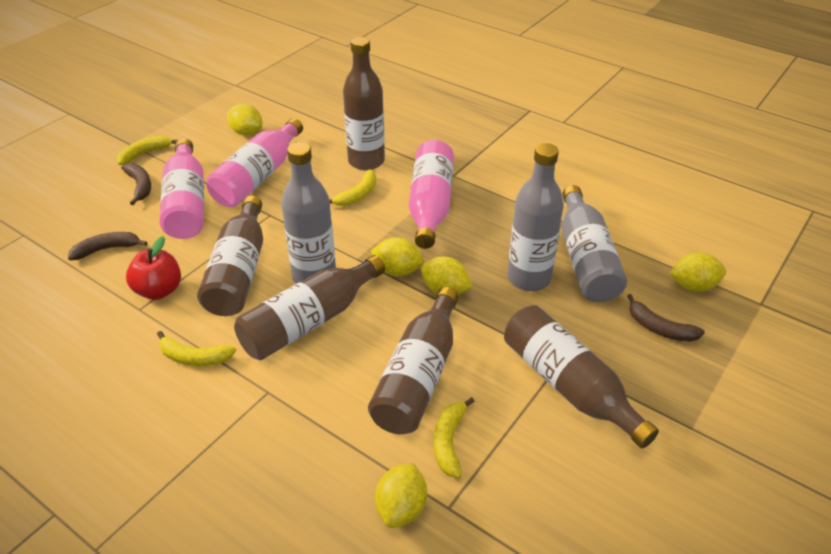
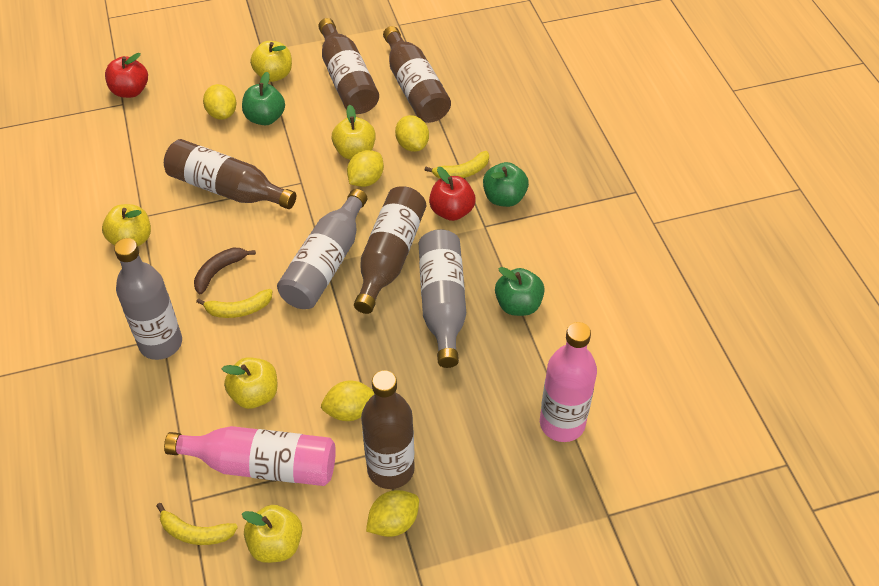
brown banana: [68,232,148,260] [121,163,151,205] [627,294,705,342] = 3 -> [194,248,256,294] = 1
green apple: none = 0 -> [242,72,285,125] [483,162,529,207] [495,267,545,316] = 3
pink bottle: [160,138,204,239] [206,118,303,207] [409,140,454,249] = 3 -> [164,426,336,486] [540,322,597,442] = 2
red apple: [126,236,181,300] = 1 -> [105,53,148,98] [429,167,476,221] = 2
yellow apple: none = 0 -> [102,204,151,246] [222,357,278,409] [242,505,302,563] [250,41,292,82] [332,105,376,160] = 5
yellow banana: [116,136,177,165] [157,331,236,366] [329,170,376,206] [434,397,475,478] = 4 -> [156,503,238,545] [196,289,273,318] [425,151,489,179] = 3

